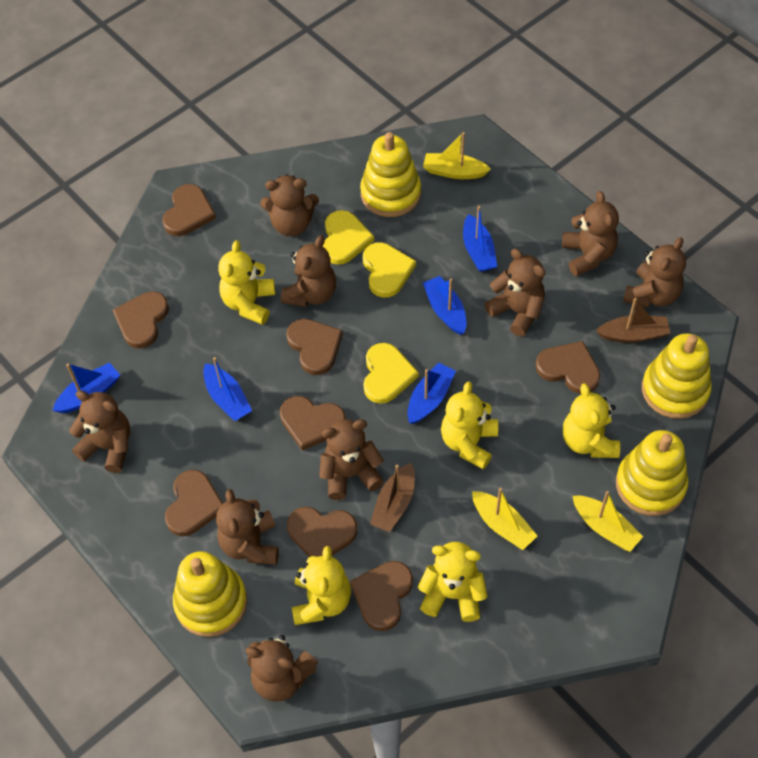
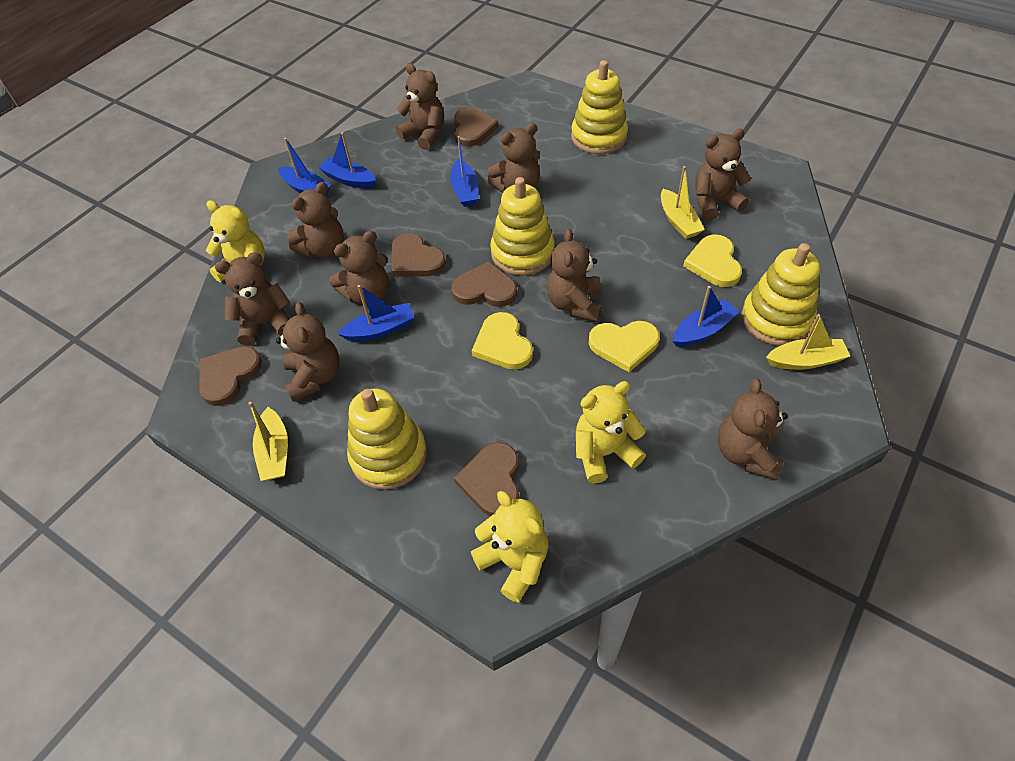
brown boat: [370,463,415,532] [596,298,670,343] = 2 -> none = 0
brown heart: [113,291,169,348] [162,184,216,236] [165,470,223,536] [280,396,346,451] [286,319,343,375] [287,507,357,557] [350,561,413,631] [536,341,600,394] = 8 -> [199,346,262,406] [391,233,446,277] [451,261,517,307] [453,107,499,147] [454,442,519,516] = 5
yellow teddy bear: [218,240,275,325] [292,546,351,625] [417,542,487,622] [441,381,498,470] [563,383,620,458] = 5 -> [206,200,265,282] [471,491,549,603] [576,381,646,483] = 3

